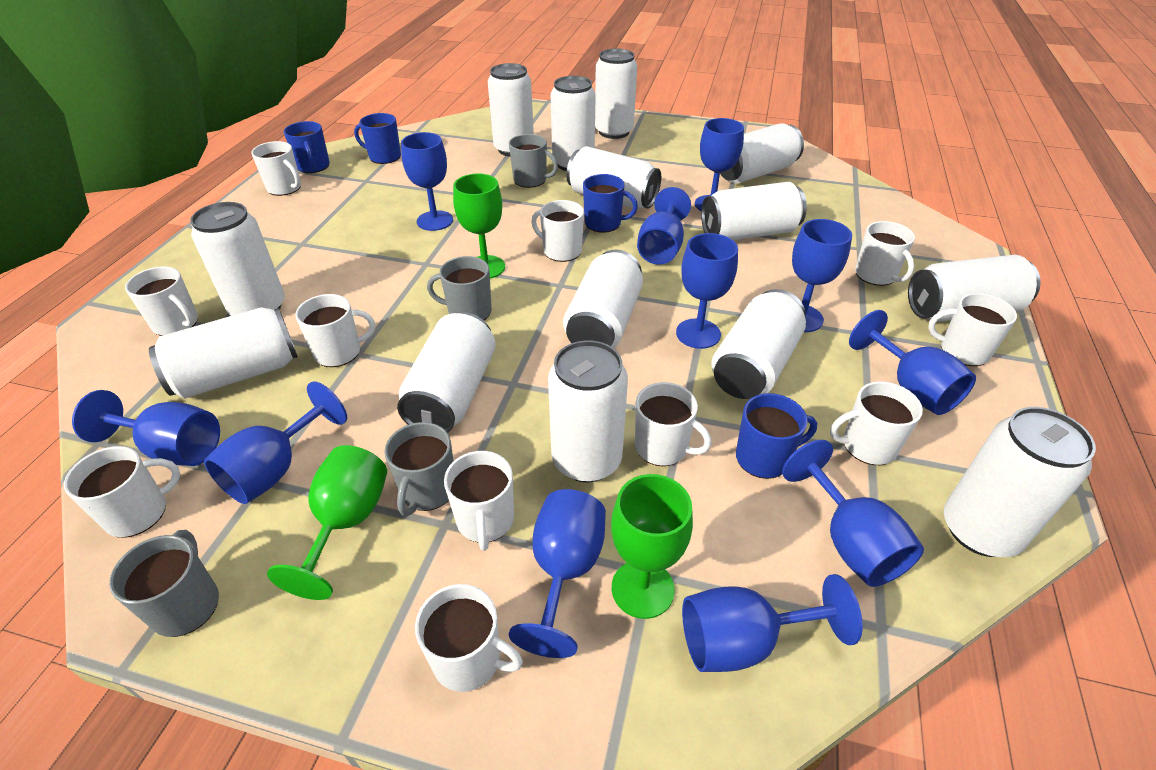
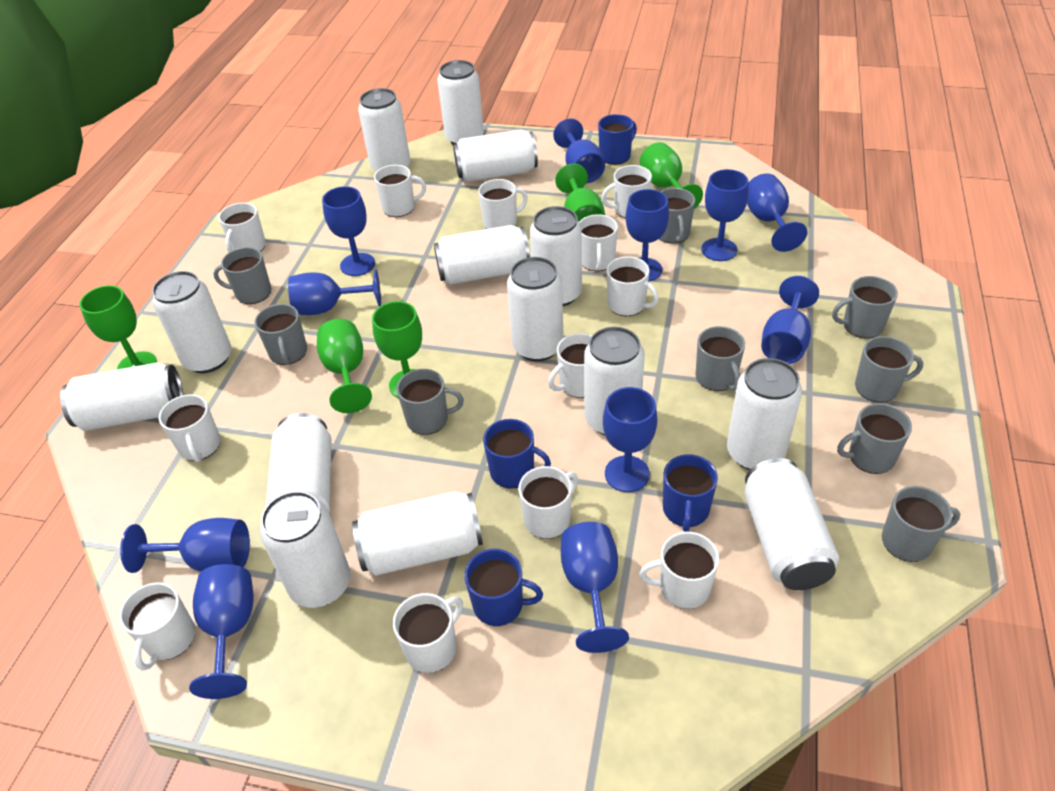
green goblet: [267,445,387,600] [453,173,505,279] [611,474,693,619] = 3 -> [79,285,157,369] [317,319,372,413] [372,301,422,398] [555,163,605,222] [640,142,703,209] = 5
grey mug: [109,530,219,637] [384,422,453,516] [427,256,492,320] [509,134,558,188] = 4 -> [213,247,271,304] [255,304,307,365] [396,369,464,435] [660,188,695,244] [696,326,745,391] [832,276,898,339] [837,403,912,474] [855,336,923,403] [882,486,961,562] = 9
white mug: [64,446,181,538] [125,267,198,336] [251,141,301,196] [295,294,375,367] [415,584,523,692] [444,451,514,551] [531,200,584,262] [635,382,712,466] [830,382,923,465] [855,221,915,286] [928,293,1017,366] = 11 -> [119,582,196,671] [159,394,221,462] [218,203,266,252] [374,165,426,217] [393,593,463,673] [478,179,528,229] [518,466,578,539] [548,333,592,398] [579,214,618,271] [601,165,652,218] [606,256,659,316] [639,532,719,609] = 12

